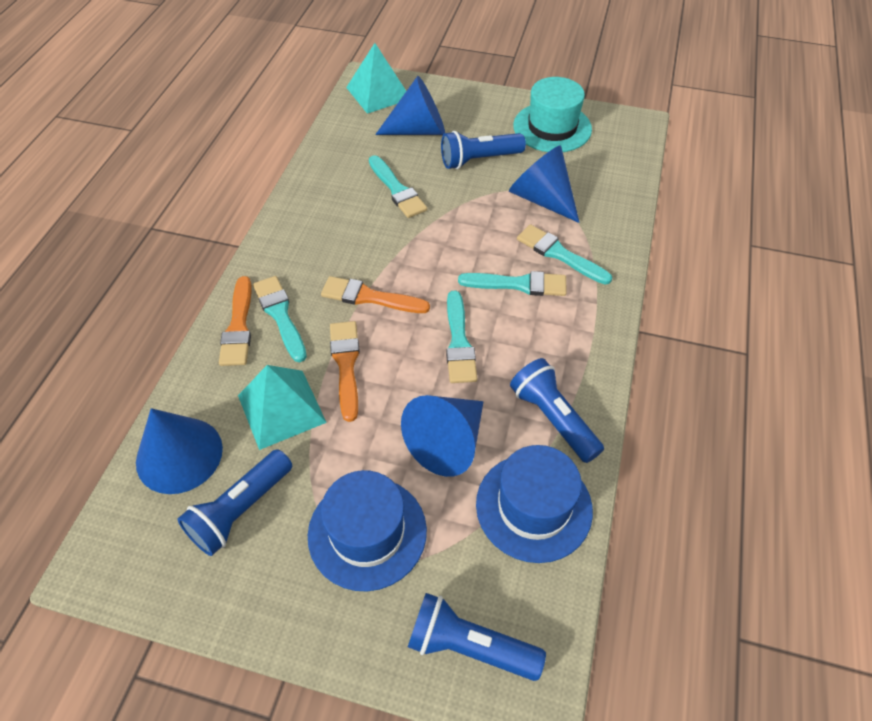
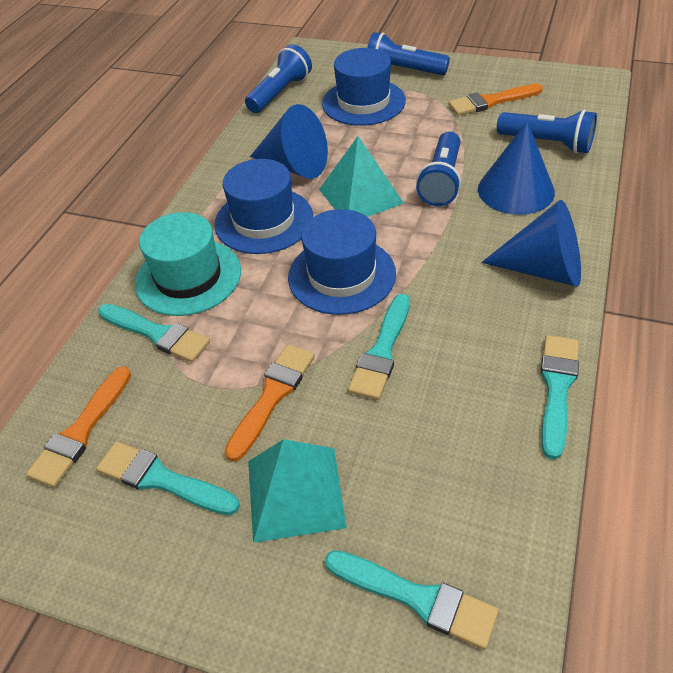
blue cone: [136,408,223,494] [375,76,445,135] [401,395,483,477] [509,145,580,223] = 4 -> [250,104,328,179] [478,121,555,215] [482,200,581,287] = 3
blue hat: [308,470,427,591] [476,445,593,563] = 2 -> [214,159,313,254] [288,209,396,315] [322,48,406,126] = 3

